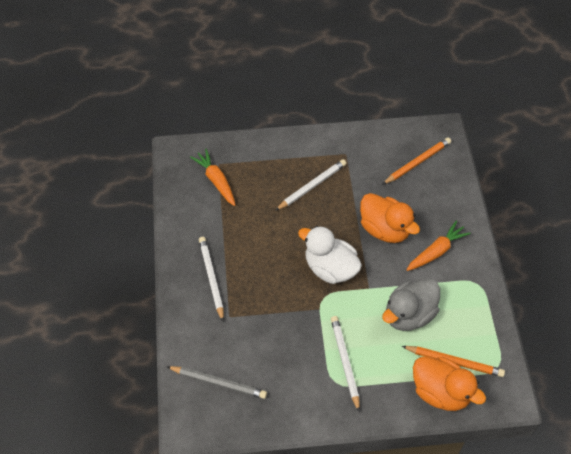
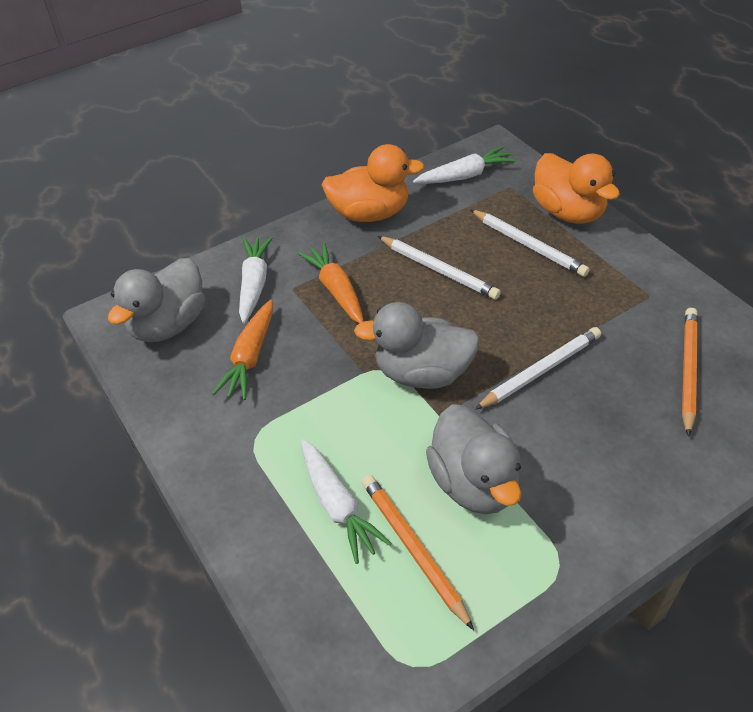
grey duck: [382,279,440,331] = 1 -> [108,258,205,342] [354,302,480,389] [426,404,521,514] = 3
grey pencil: [166,366,267,399] = 1 -> none = 0
white carrot: none = 0 -> [239,236,273,323] [301,439,392,564] [413,146,517,184] = 3
white duck: [298,226,362,284] = 1 -> none = 0

